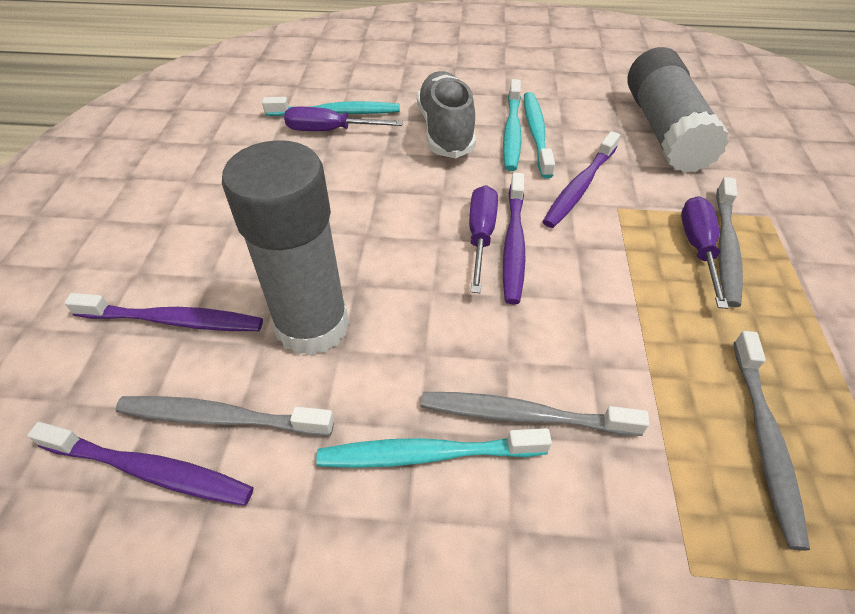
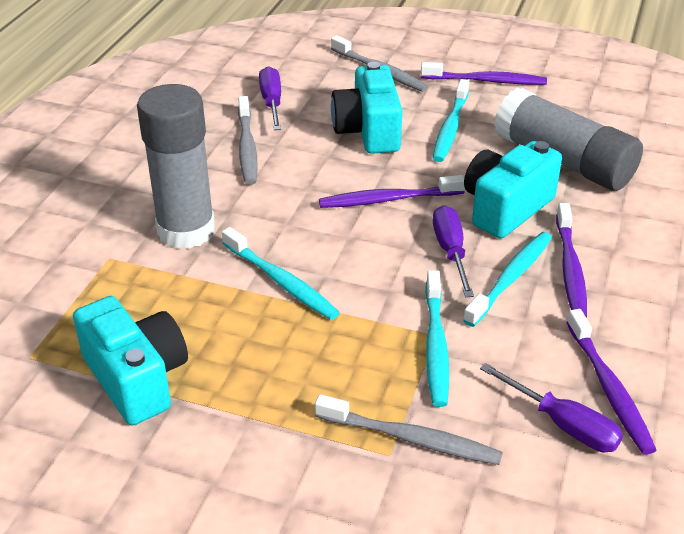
grey shoe: [417,71,476,158] = 1 -> none = 0
grey toothbrush: [116,396,334,436] [421,392,649,436] [716,177,743,307] [733,331,810,551] = 4 -> [238,96,258,185] [315,394,503,465] [331,35,428,92] = 3
turquoise camera: none = 0 -> [73,296,188,425] [331,62,402,154] [464,141,562,238] = 3

